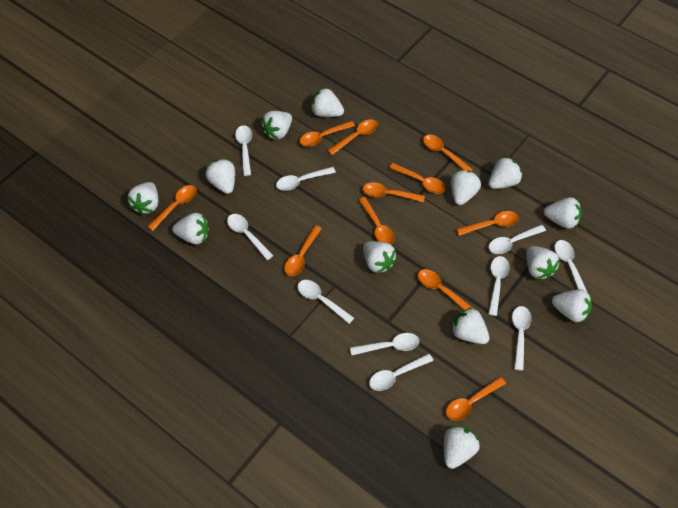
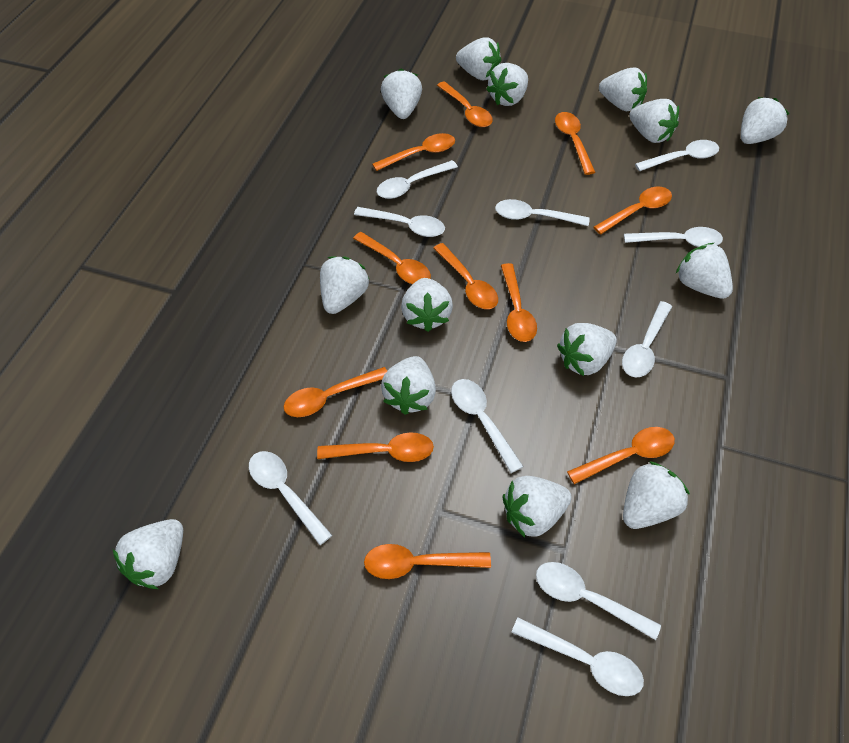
white strawberry: [128,182,158,215] [172,213,209,244] [205,159,235,194] [261,111,292,140] [311,88,344,117] [363,241,397,274] [444,426,480,469] [451,170,481,205] [451,307,489,344] [488,156,522,189] [527,246,560,280] [544,197,582,229] [552,289,592,323] = 13 -> [112,519,183,589] [320,256,369,314] [381,69,422,119] [381,356,436,415] [401,278,453,332] [456,37,501,80] [486,63,528,106] [503,476,572,538] [557,323,617,376] [599,68,647,111] [623,461,690,529] [629,99,679,143] [676,243,733,299] [741,97,789,144] = 14

